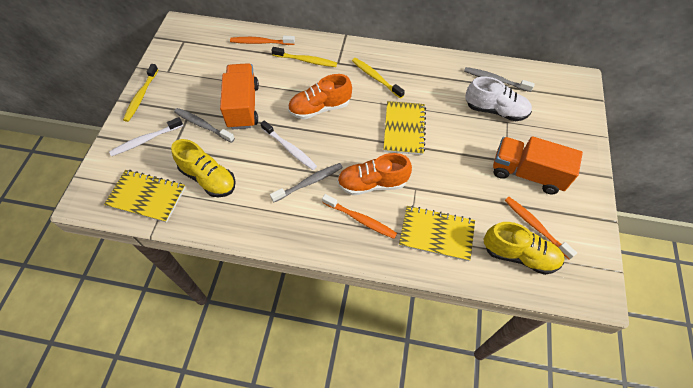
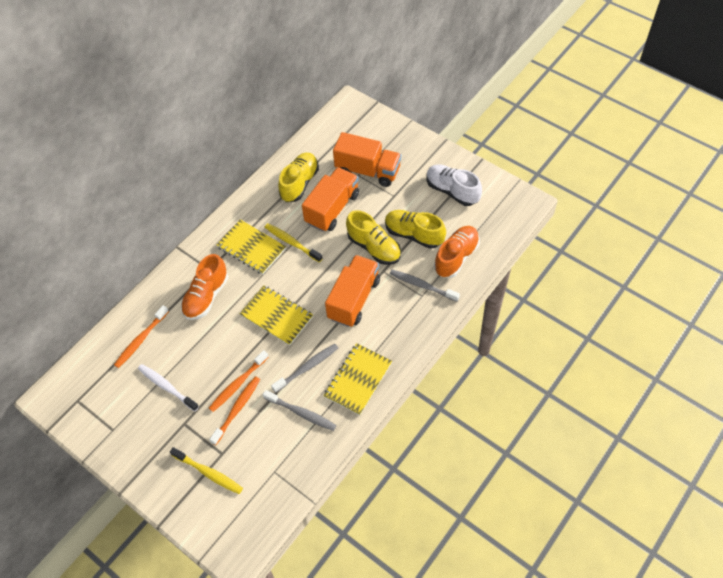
orange truck: [220,63,259,129] [493,136,583,194] = 2 -> [302,167,359,232] [325,255,380,327] [333,132,401,187] = 3
white toothbrush: [109,117,183,156] [260,120,317,170] = 2 -> [138,364,199,411] = 1
yellow shoe: [171,139,236,197] [484,222,565,275] = 2 -> [278,153,319,202] [346,210,401,265] [385,210,446,249] = 3
yellow toothbrush: [123,64,159,122] [271,47,337,67] [352,58,405,99] = 3 -> [170,447,243,494] [265,223,323,262] = 2

